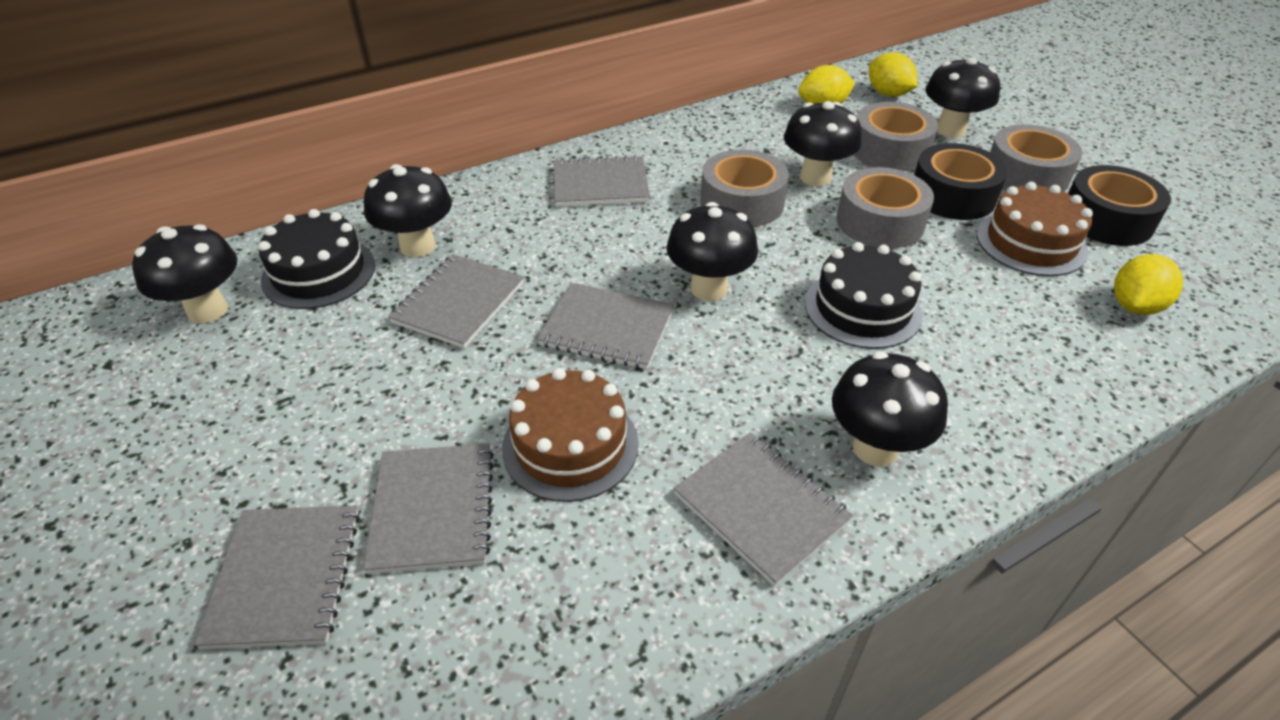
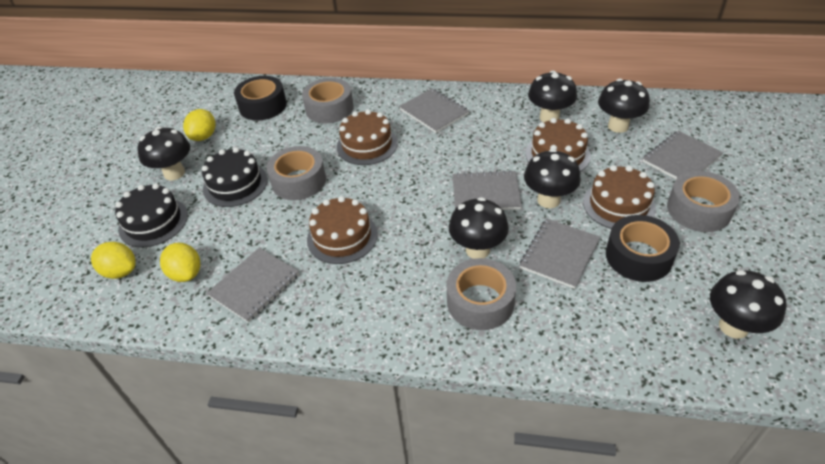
brown cake: [502,368,639,502] [976,182,1093,276] = 2 -> [307,196,378,264] [337,109,398,165] [526,118,591,172] [583,165,656,229] = 4
grey notebook: [194,506,360,649] [364,444,494,574] [388,254,524,349] [537,283,674,369] [554,155,650,207] [673,432,853,586] = 6 -> [207,248,299,323] [399,89,469,133] [452,170,522,210] [520,219,600,289] [642,131,723,179] = 5

